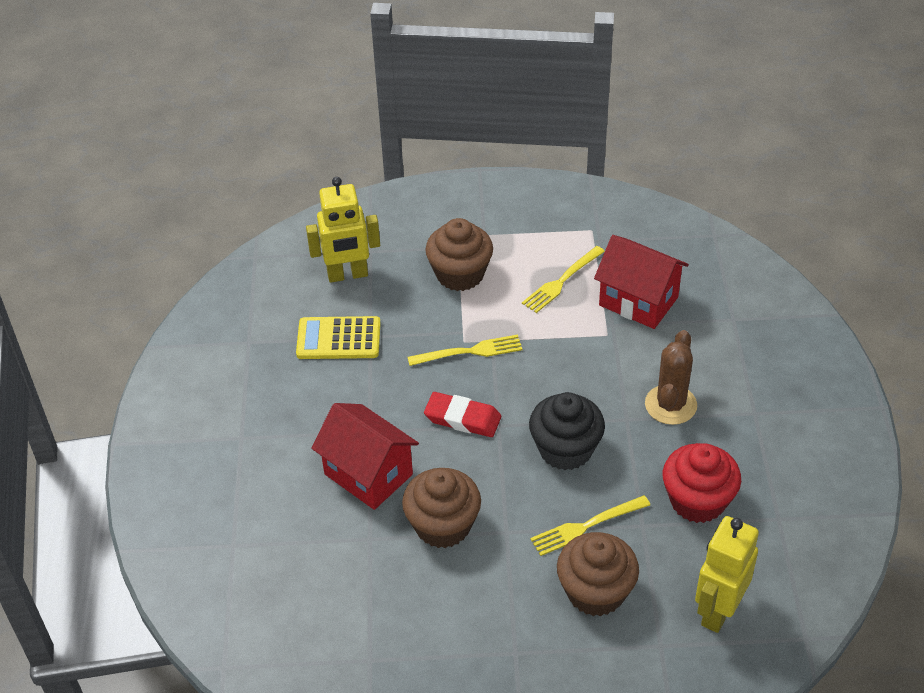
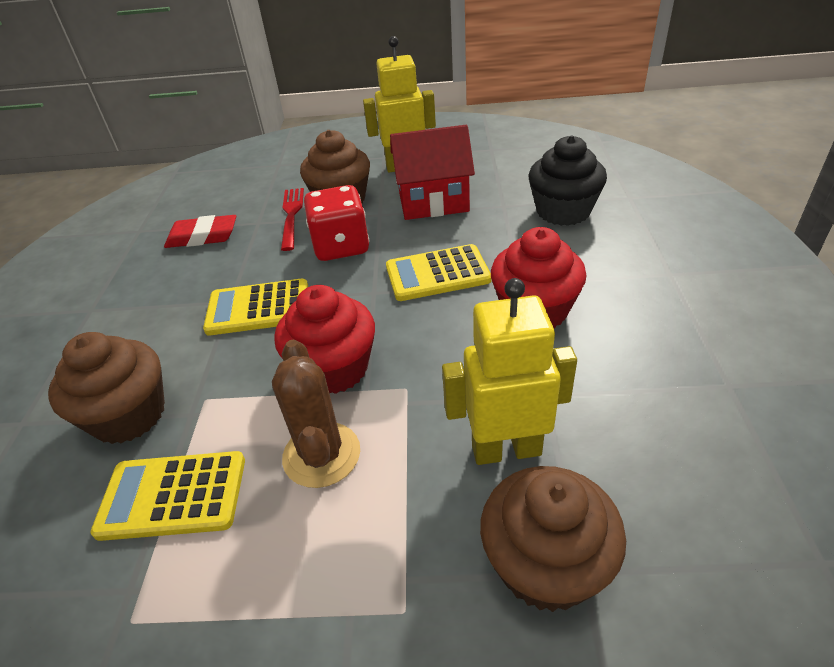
red cupcake: [662,443,741,523] = 1 -> [274,285,375,394] [491,227,586,329] = 2
red dice: none = 0 -> [304,185,369,261] = 1
red fork: none = 0 -> [281,188,304,251] = 1
red house: [311,403,419,510] [594,235,689,329] = 2 -> [390,125,475,220] = 1
yellow calculator: [296,316,381,359] = 1 -> [90,451,245,541] [203,279,308,335] [386,244,492,301] = 3
yellow fork: [407,335,523,366] [522,246,605,313] [530,495,650,556] = 3 -> none = 0

